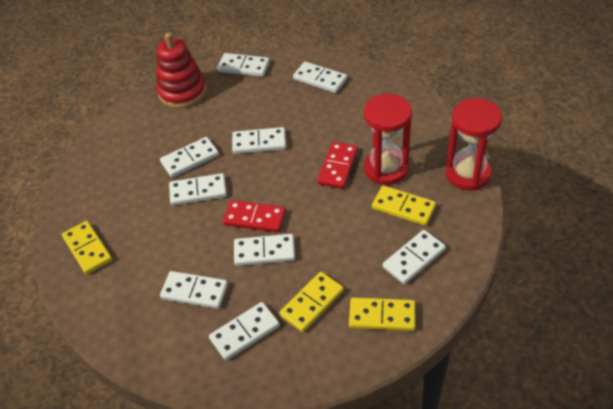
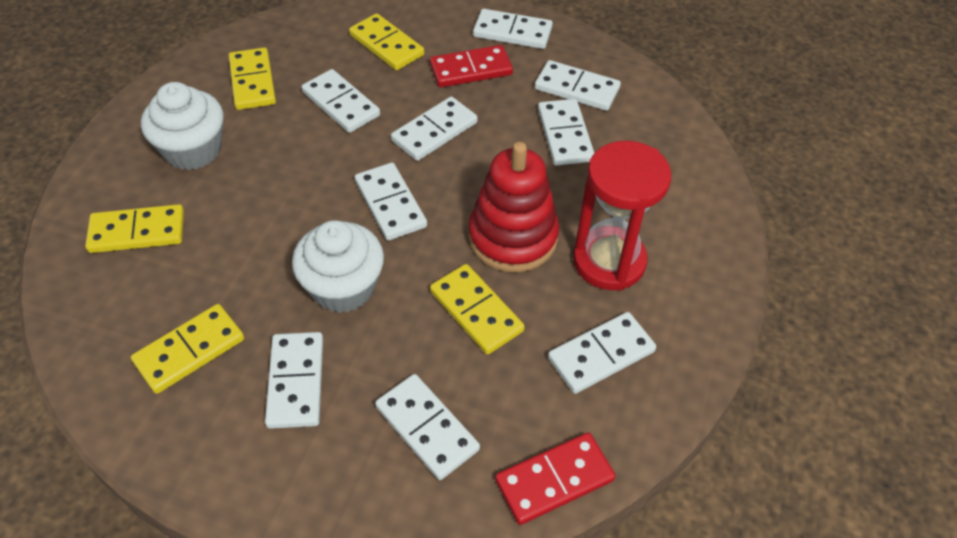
red hourglass: [364,94,412,185] [446,98,502,191] = 2 -> [573,141,672,291] = 1
white cupcake: none = 0 -> [141,82,224,170] [292,220,384,313] = 2
yellow domino: [62,221,112,275] [280,272,344,332] [349,297,415,331] [372,185,436,226] = 4 -> [85,204,184,253] [131,304,244,394] [229,47,276,110] [349,13,424,70] [430,264,525,354] = 5

